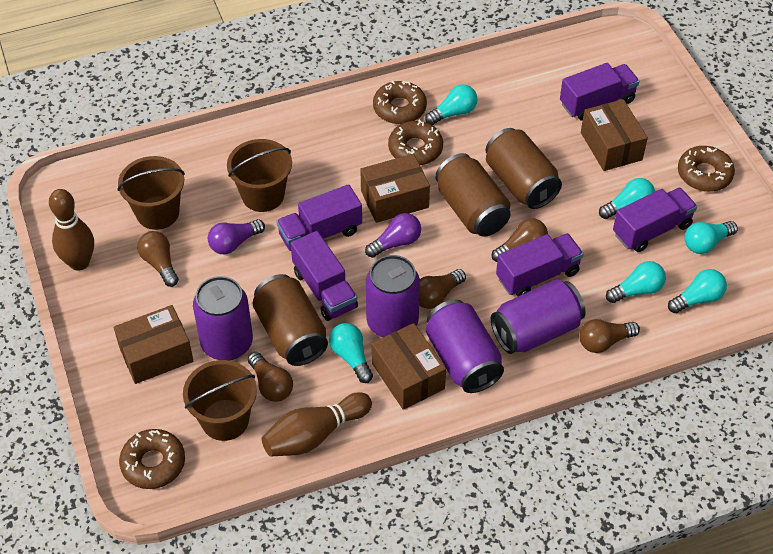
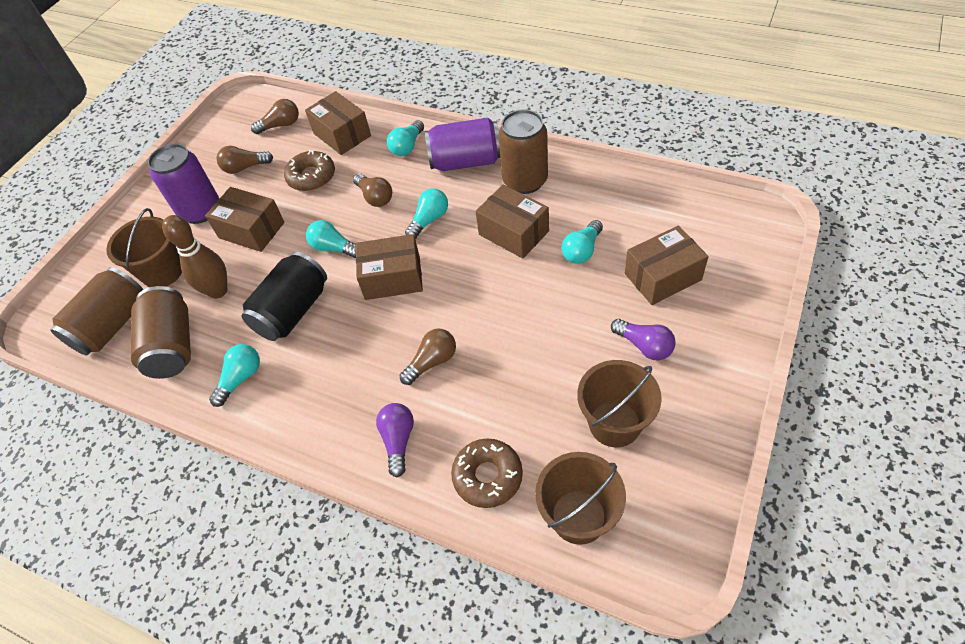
black can: none = 0 -> [241,252,327,341] = 1
brown bowling pin: [49,189,94,271] [262,392,372,457] = 2 -> [162,215,227,299] = 1
brown box: [114,305,193,384] [360,154,430,223] [372,323,446,409] [581,99,648,171] = 4 -> [205,187,285,252] [305,91,371,155] [356,234,423,300] [475,185,549,258] [625,226,708,305] = 5
brown donut: [119,429,185,489] [373,80,427,124] [388,119,443,165] [678,146,735,192] = 4 -> [284,150,335,191] [451,438,523,508] = 2
brown light bulb: [137,231,179,287] [248,352,293,402] [419,269,466,309] [492,218,548,262] [579,319,640,353] = 5 -> [217,146,273,174] [251,99,299,134] [353,173,392,207] [400,329,456,385] = 4
purple can: [193,276,253,361] [366,255,420,337] [426,299,504,393] [491,280,586,354] = 4 -> [148,143,219,224] [425,118,500,171] = 2
purple truck: [276,184,362,251] [291,231,358,321] [496,233,583,297] [560,63,639,121] [613,188,697,252] = 5 -> none = 0
turquoise light bulb: [329,323,373,383] [425,85,478,125] [599,178,655,219] [606,261,666,303] [668,269,727,313] [685,221,738,254] = 6 -> [209,344,260,407] [306,220,356,258] [387,120,424,156] [405,188,448,239] [562,220,603,264] = 5

